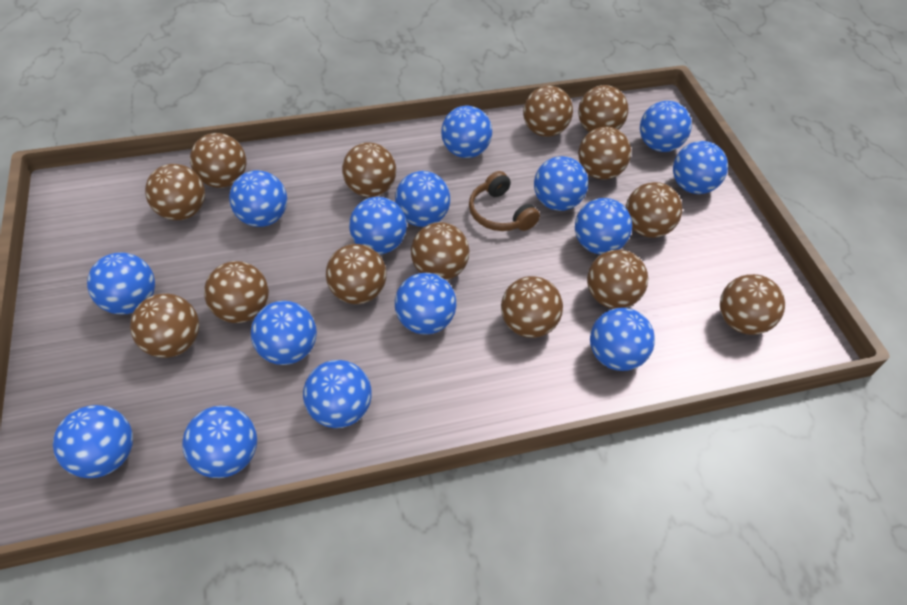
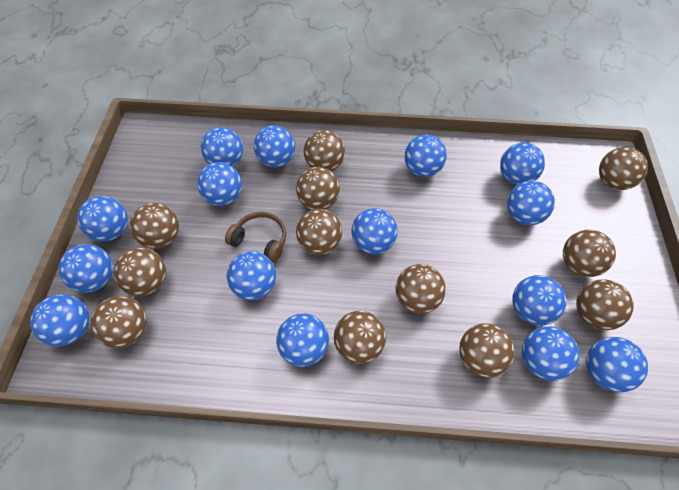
brown ball: [130,293,199,358] [145,164,205,220] [190,133,246,188] [204,261,269,323] [326,244,387,304] [342,142,396,197] [411,222,469,280] [501,276,563,338] [523,86,573,137] [578,85,628,132] [578,127,631,180] [587,250,648,309] [625,182,682,238] [720,274,785,335] = 14 -> [90,296,147,348] [114,248,166,296] [130,203,179,249] [296,167,340,210] [296,209,342,255] [304,130,345,171] [334,311,386,364] [396,264,446,314] [459,323,515,378] [563,230,616,277] [576,279,633,330] [599,147,648,190] = 12

